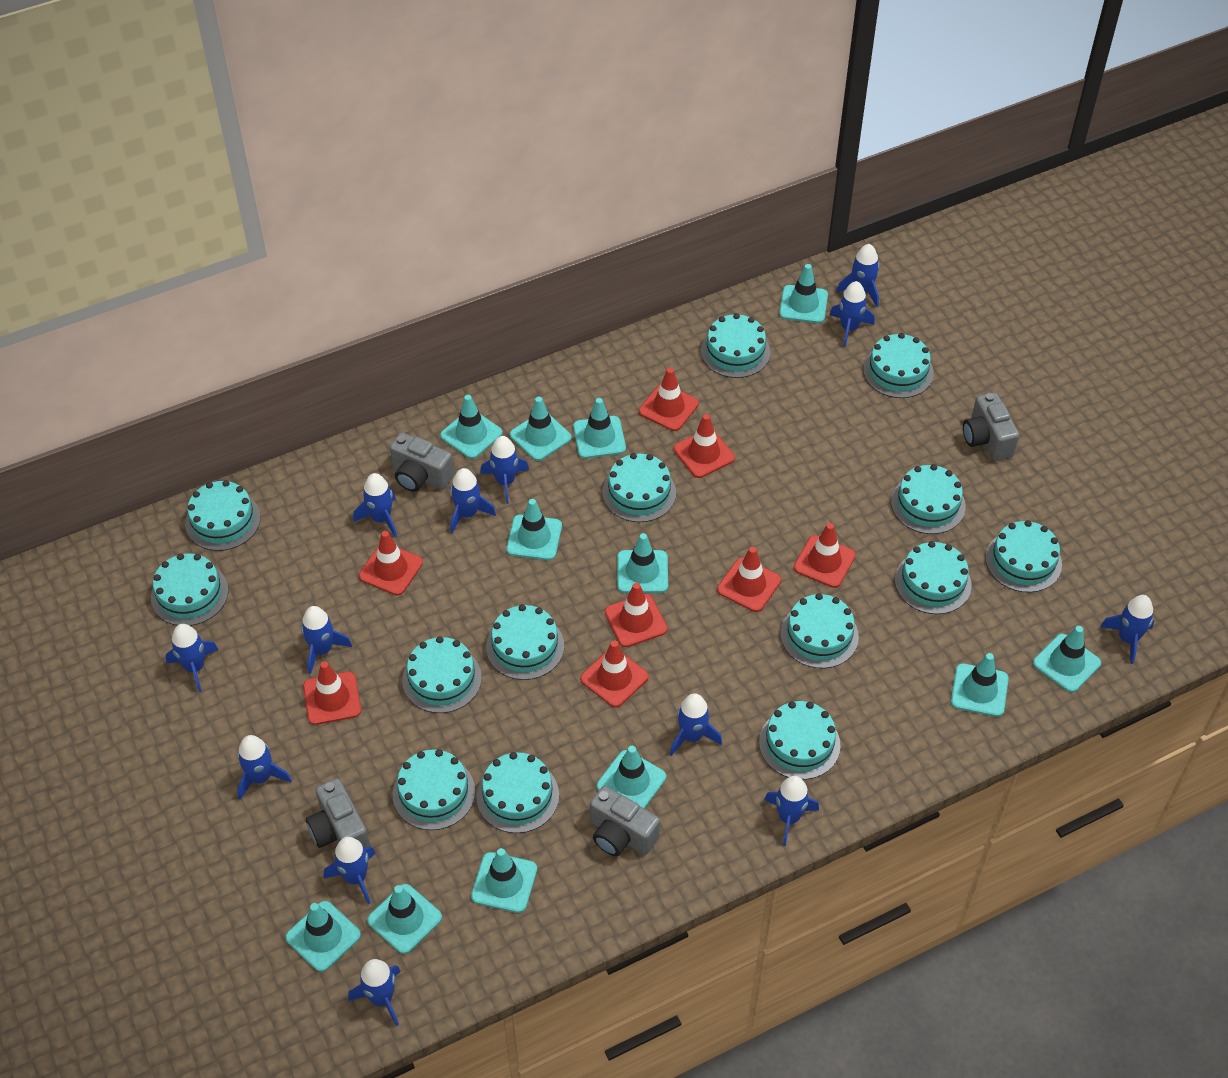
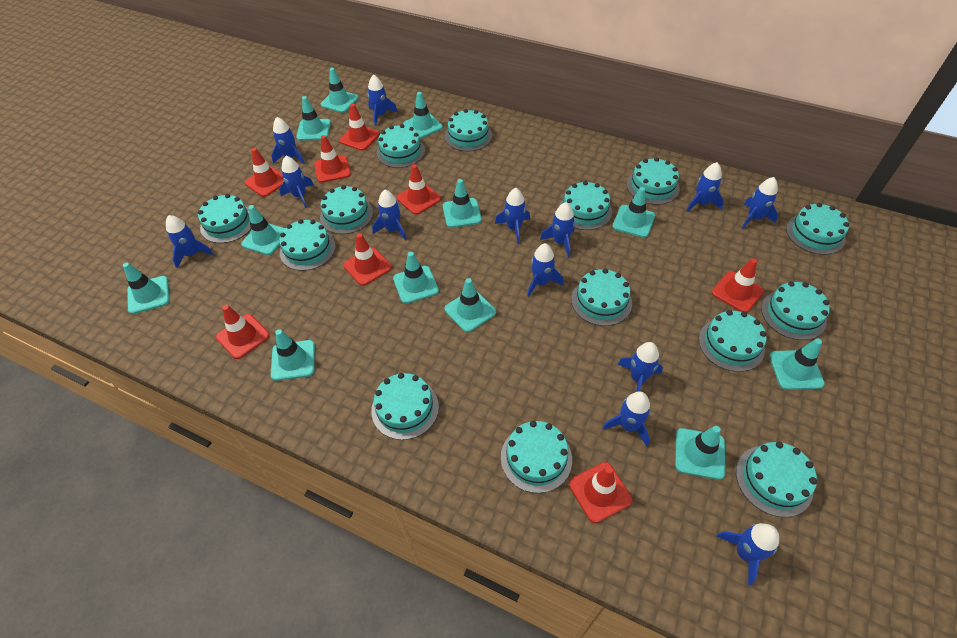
grey camera: [306,778,370,848] [390,433,454,492] [590,786,660,856] [963,392,1019,461] = 4 -> none = 0

